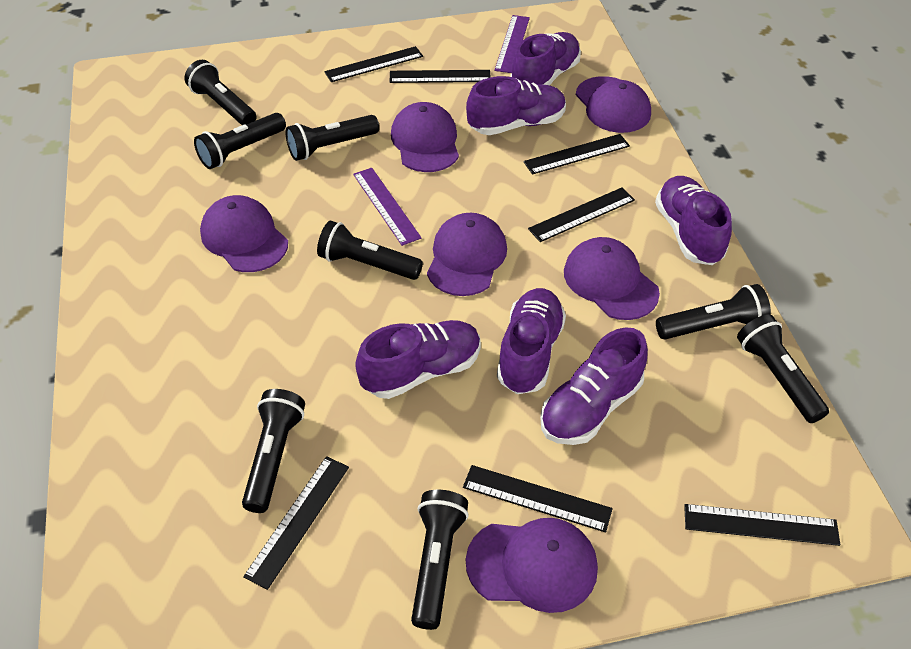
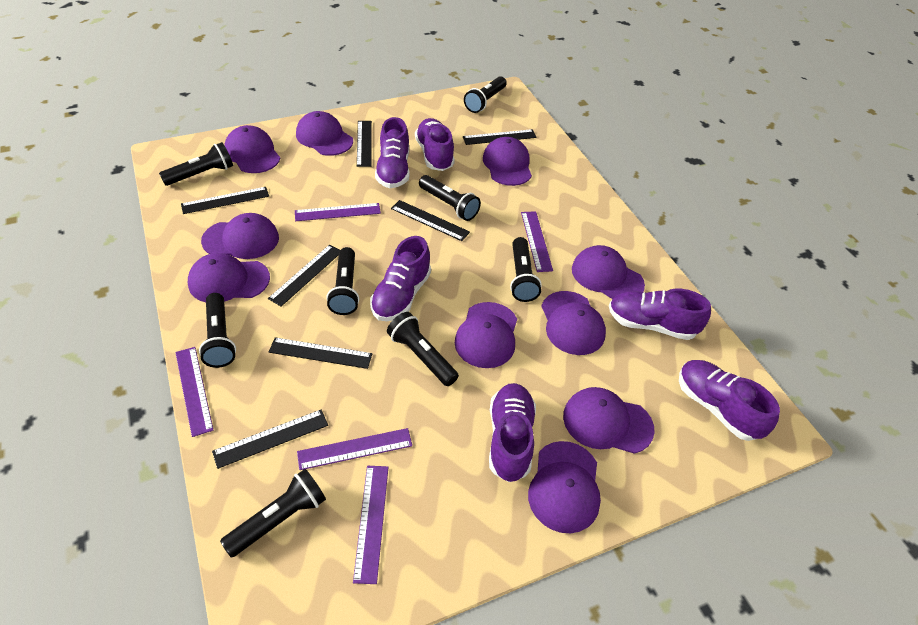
purple cap: [200,195,288,272] [391,102,459,172] [427,213,507,296] [466,518,598,613] [564,237,660,320] [576,76,651,133] = 6 -> [188,253,270,302] [201,213,279,259] [224,125,280,173] [296,111,353,156] [455,302,517,368] [483,137,532,186] [528,441,601,533] [541,291,606,355] [563,387,655,454] [572,245,645,299] = 10
purple ruler: [353,168,422,246] [494,15,530,73] = 2 -> [175,347,213,437] [295,203,381,221] [297,428,412,470] [353,466,388,584] [521,211,553,272] = 5

